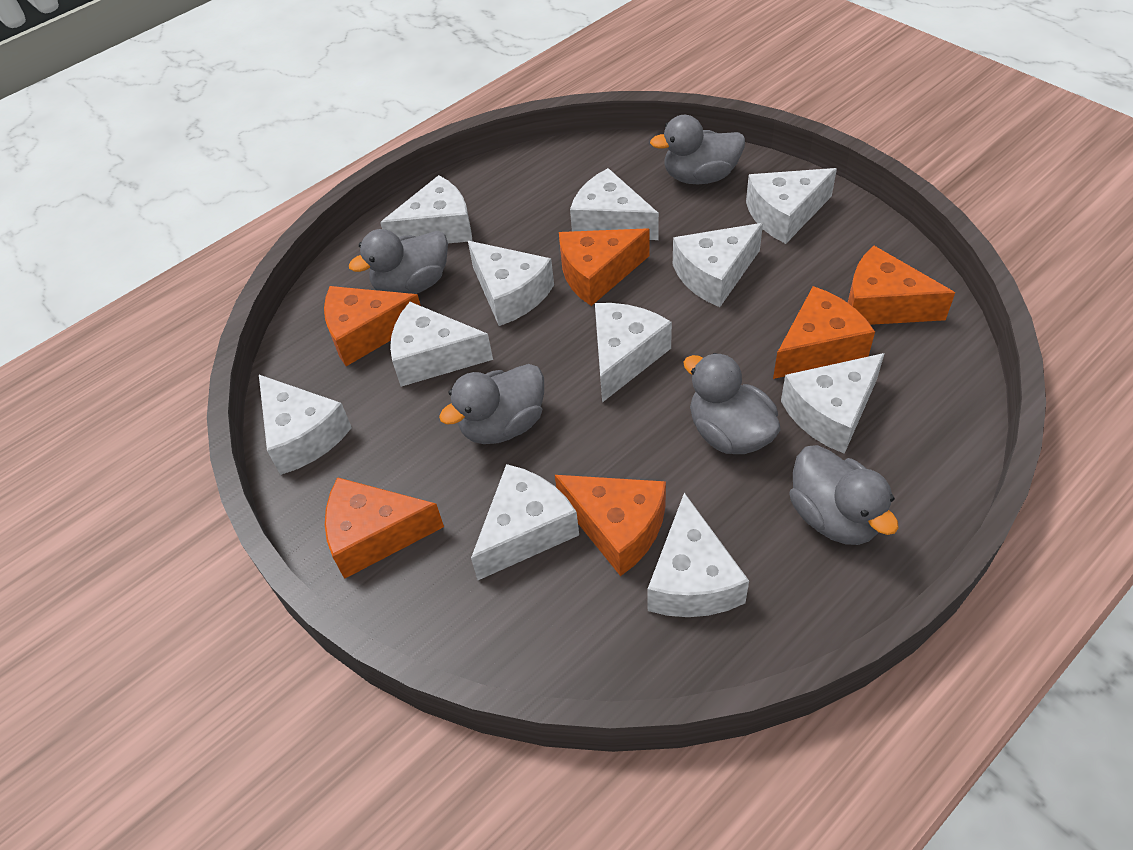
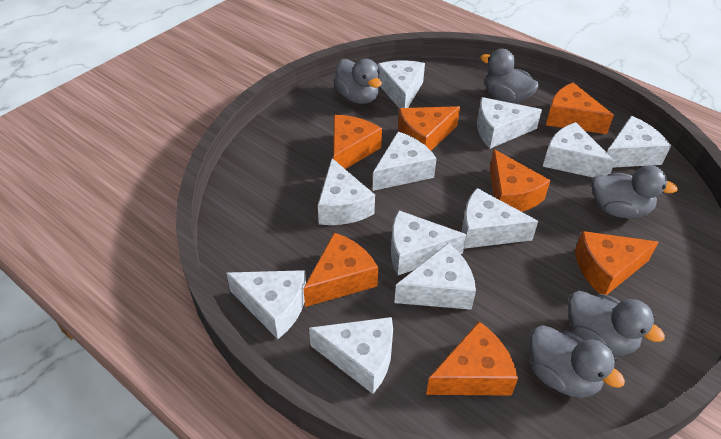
orange cheese: [324,286,421,366] [325,477,444,579] [555,475,666,576] [559,228,649,306] [773,286,875,379] [848,246,955,325] = 6 -> [303,233,378,307] [333,115,382,169] [398,106,460,151] [426,321,518,396] [490,149,551,212] [546,83,614,134] [575,231,659,295] = 7

